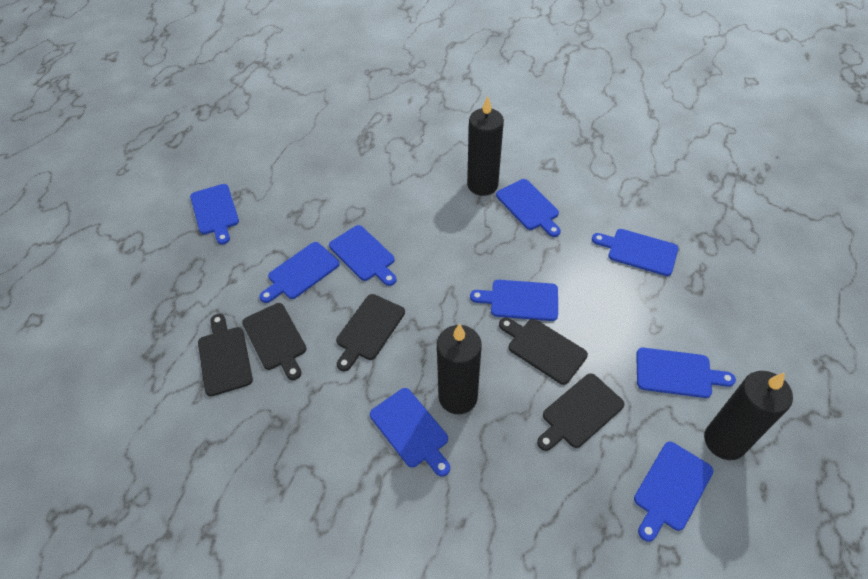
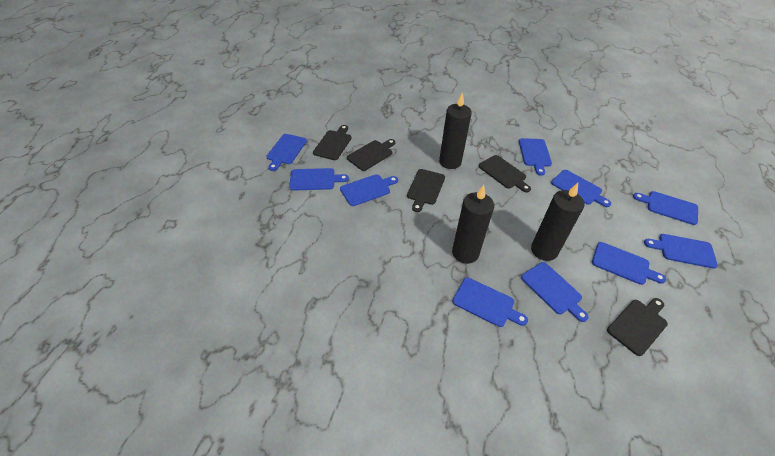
blue cutting board: [190,184,239,244] [259,242,340,303] [329,225,397,286] [370,388,450,476] [470,280,558,321] [496,179,561,237] [592,229,678,276] [634,442,713,542] [636,348,736,398] = 9 -> [266,134,307,171] [289,168,349,191] [340,174,398,206] [452,278,528,327] [519,138,552,176] [521,262,589,322] [551,170,611,207] [592,242,666,285] [633,191,698,225] [644,234,718,269] = 10

